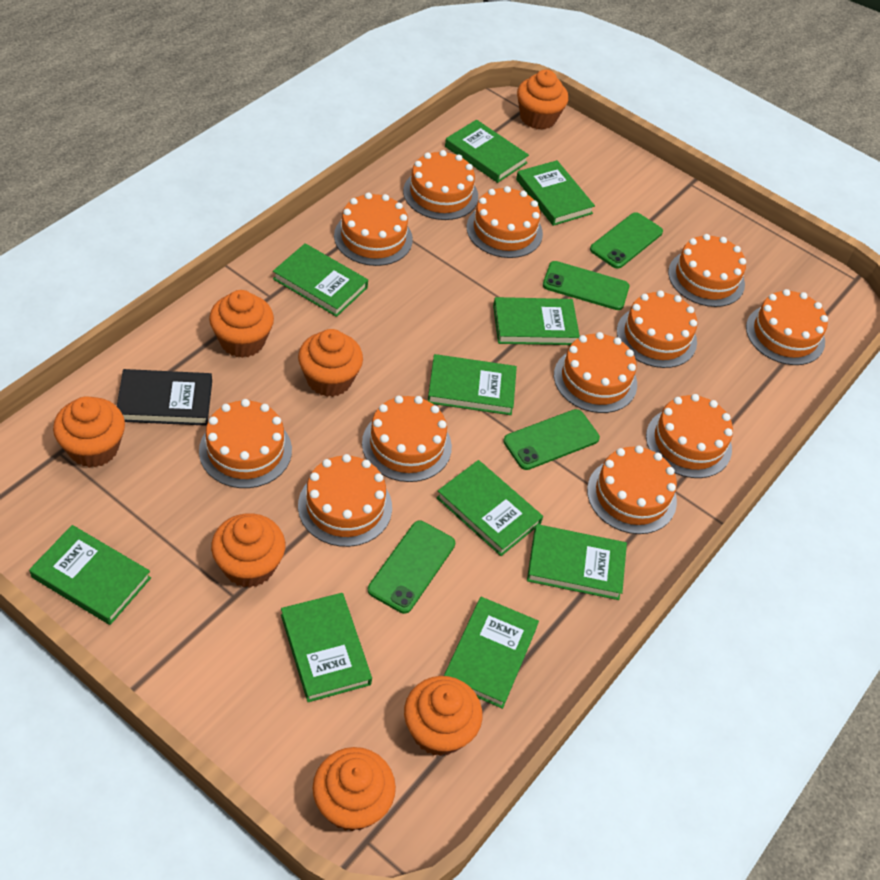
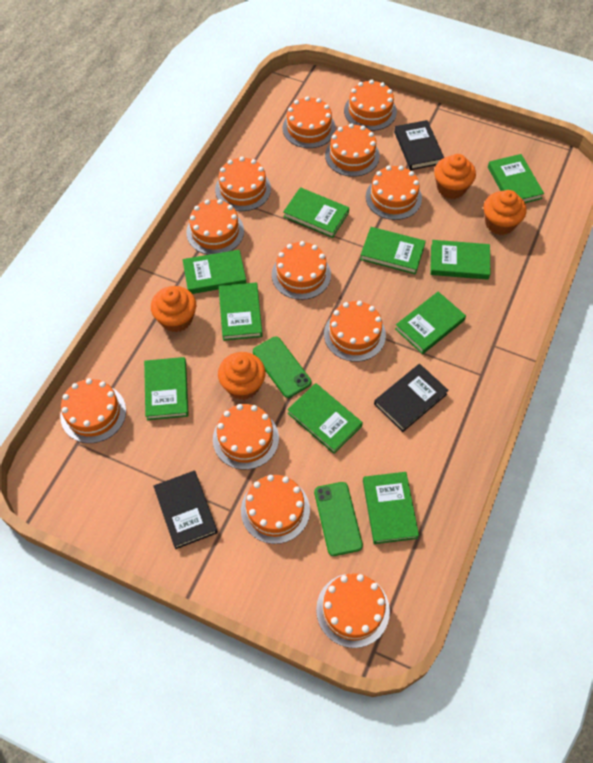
black book: [117,369,212,426] = 1 -> [153,470,218,549] [374,364,449,432] [394,120,444,170] = 3
green phone: [368,521,455,614] [503,409,600,470] [543,261,629,310] [590,212,663,269] = 4 -> [253,336,312,398] [314,482,363,556] = 2
orange cupcake: [53,396,125,468] [209,290,274,358] [211,513,285,588] [298,329,363,397] [313,747,396,832] [404,676,483,756] [517,69,568,130] = 7 -> [151,286,196,332] [218,352,266,400] [434,154,476,199] [484,190,527,235] = 4

